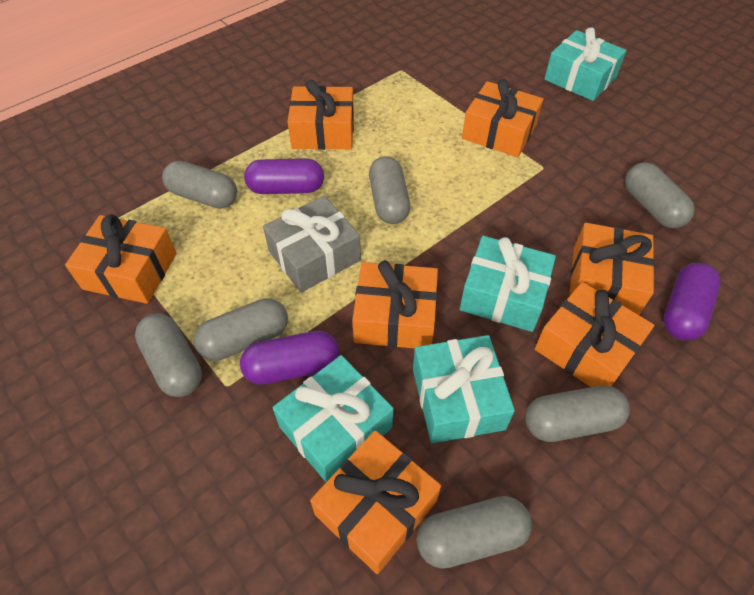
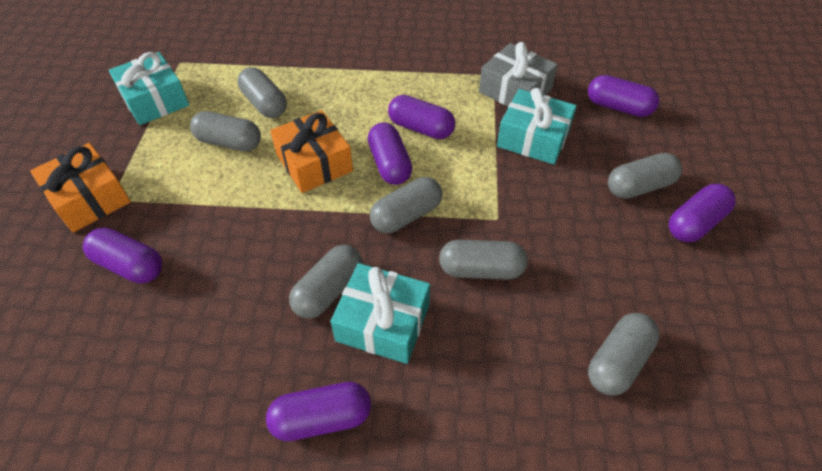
orange gift: [65,214,177,304] [288,80,354,150] [310,430,441,574] [352,261,438,349] [462,79,543,157] [535,282,654,387] [569,223,655,315] = 7 -> [30,143,131,232] [270,110,353,193] = 2
purple capsule: [240,331,339,385] [244,158,324,194] [664,263,720,341] = 3 -> [83,228,162,284] [266,382,371,441] [368,122,412,185] [388,95,455,139] [588,75,659,117] [669,184,736,242] = 6
turquoise gift: [273,355,394,482] [413,335,515,443] [460,236,556,332] [544,27,627,101] = 4 -> [109,52,189,125] [331,263,430,364] [497,88,577,165] = 3

